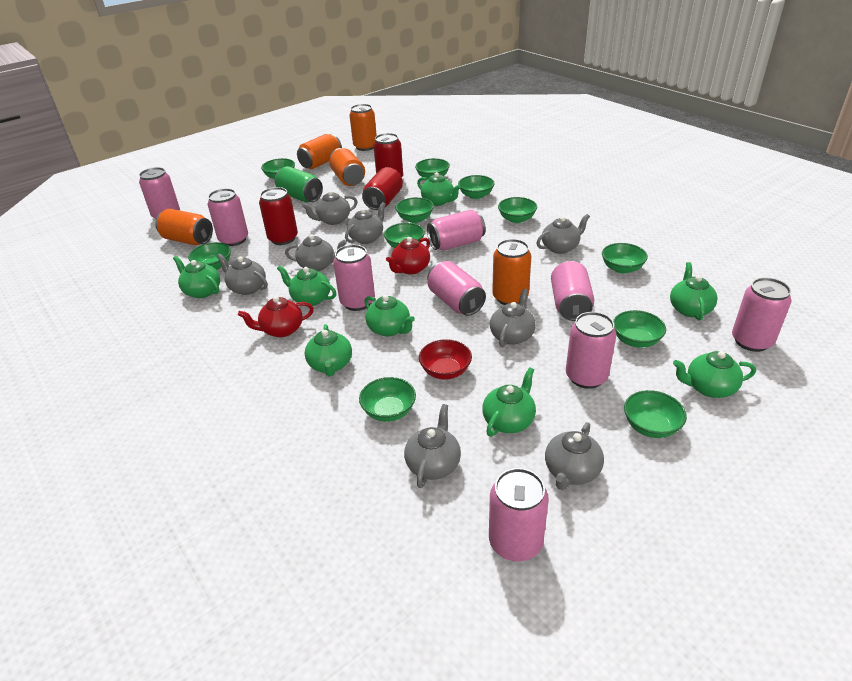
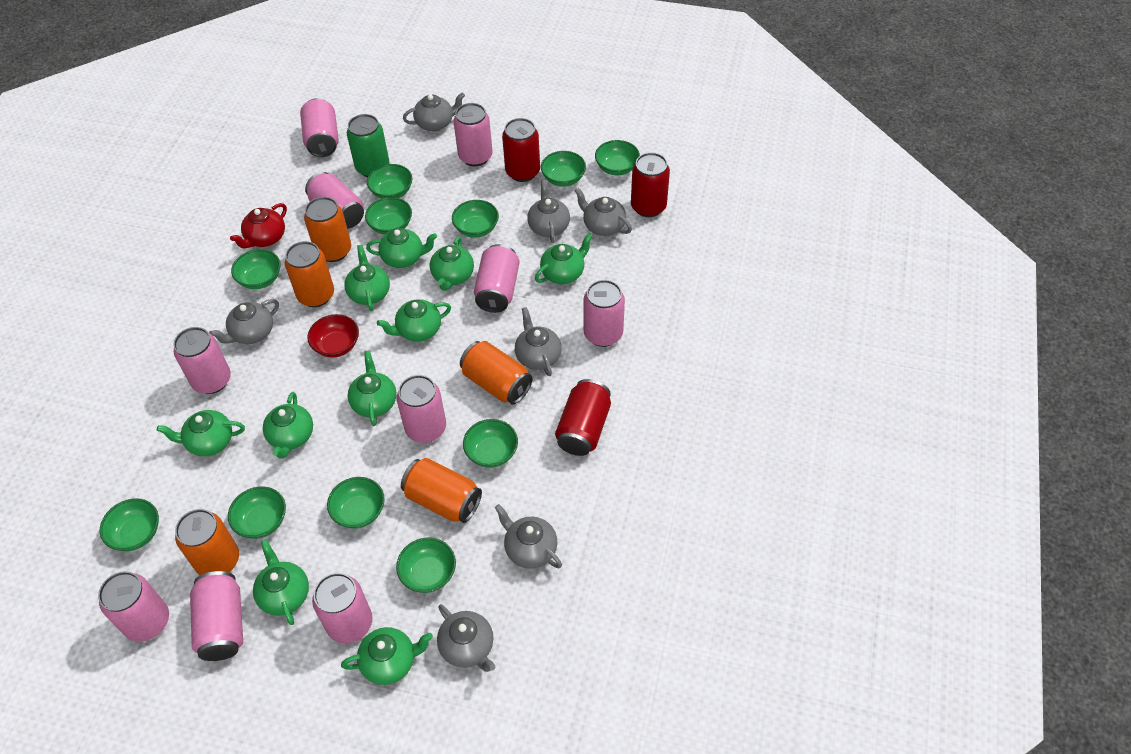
green teapot: [173,256,220,298] [277,265,336,306] [305,324,352,377] [364,295,415,336] [417,172,461,206] [482,367,536,437] [670,262,718,321] [673,351,756,398] = 8 -> [157,410,245,456] [253,540,309,625] [263,392,313,459] [341,627,433,685] [345,245,390,311] [348,351,397,426] [366,228,437,268] [377,299,451,342] [430,236,474,291] [535,233,593,284] = 10
grey teapot: [217,254,268,295] [285,234,347,271] [302,191,358,225] [345,202,386,244] [404,404,461,488] [490,288,536,347] [536,214,590,254] [545,422,604,490] = 8 -> [209,299,279,344] [403,92,465,131] [437,604,495,672] [495,504,562,569] [515,307,562,376] [527,180,570,243] [574,188,632,236] = 7
pink can: [139,167,180,219] [208,188,248,246] [333,244,375,311] [427,210,486,251] [427,261,486,316] [489,468,549,562] [551,261,594,321] [566,312,616,389] [732,277,792,352] = 9 -> [98,571,169,642] [174,327,231,394] [190,571,243,661] [300,98,339,157] [305,172,364,229] [312,573,372,643] [397,375,446,443] [454,103,492,166] [474,244,520,313] [583,280,625,347] = 10
red teapot: [238,296,314,337] [386,237,430,275] = 2 -> [230,203,287,248] = 1

